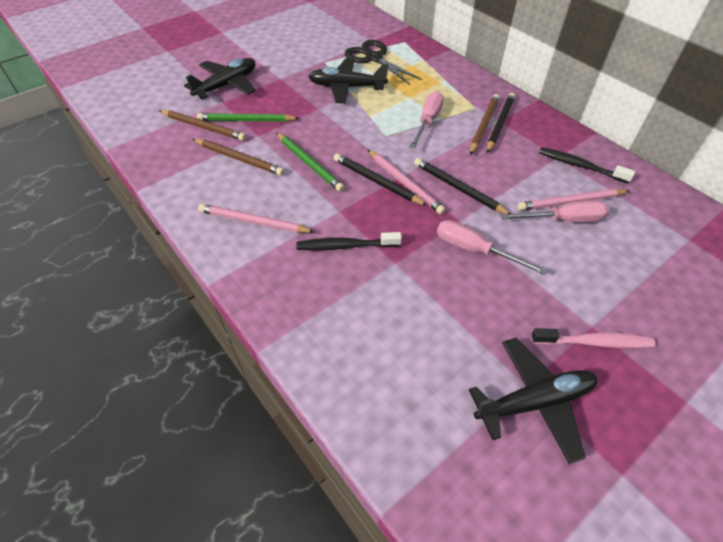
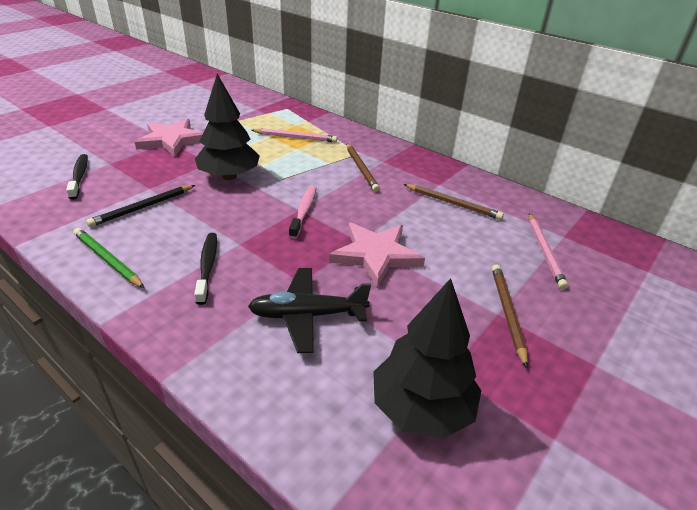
black pencil: [333,153,428,206] [414,158,511,214] [487,93,515,153] = 3 -> [86,185,195,227] = 1
black plane: [184,58,256,99] [308,58,389,103] [469,338,597,464] = 3 -> [248,268,371,353] = 1
black scissors: [345,40,422,85] = 1 -> none = 0
black tree: none = 0 -> [195,74,260,180] [373,278,482,439] = 2
green pencil: [197,113,300,122] [276,132,344,192] = 2 -> [73,228,145,288] = 1
pink pencil: [198,204,315,233] [367,149,446,215] [517,189,629,211] = 3 -> [251,128,337,142] [529,214,568,289] = 2
pink screwdriver: [410,91,444,148] [437,220,547,275] [501,200,609,222] = 3 -> none = 0
pink star: none = 0 -> [135,119,203,157] [329,222,425,288] = 2

